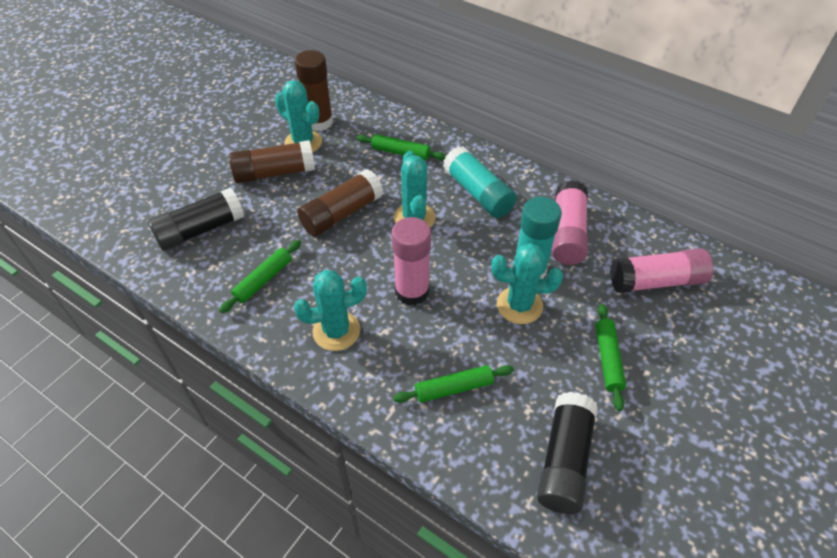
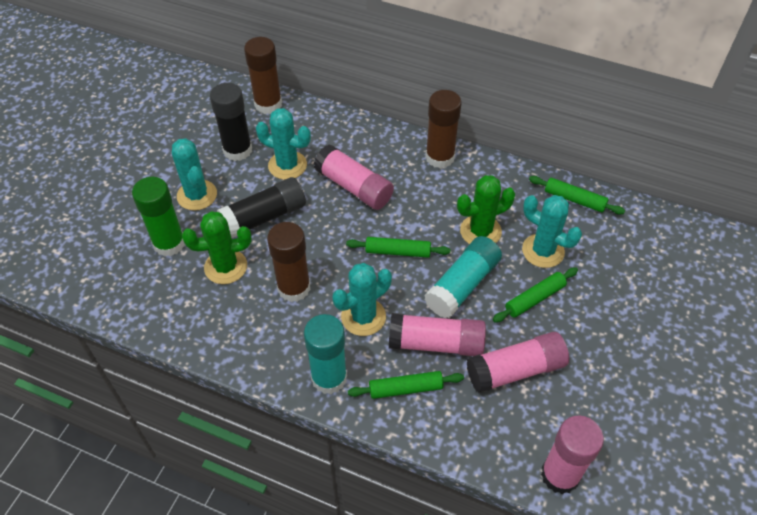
green cactus: none = 0 -> [182,211,252,284] [457,175,515,244] = 2
green glue stick: none = 0 -> [132,177,185,257] = 1
pink glue stick: [391,217,431,305] [552,180,588,265] [610,248,714,293] = 3 -> [314,144,394,210] [389,313,486,356] [467,332,569,393] [541,415,604,494] = 4

